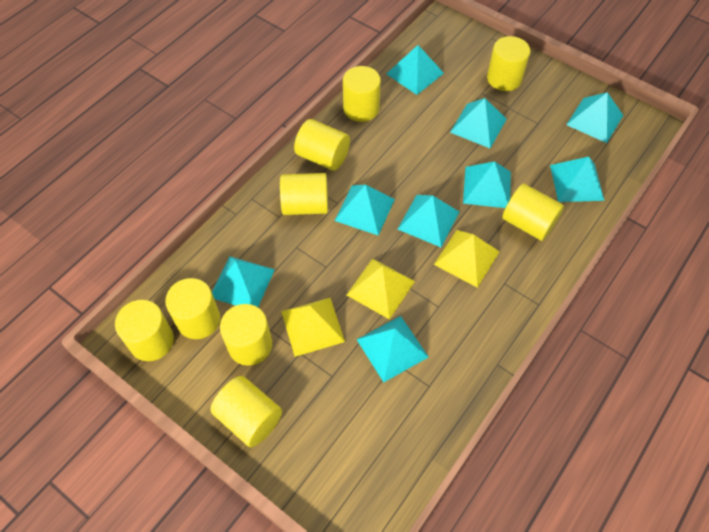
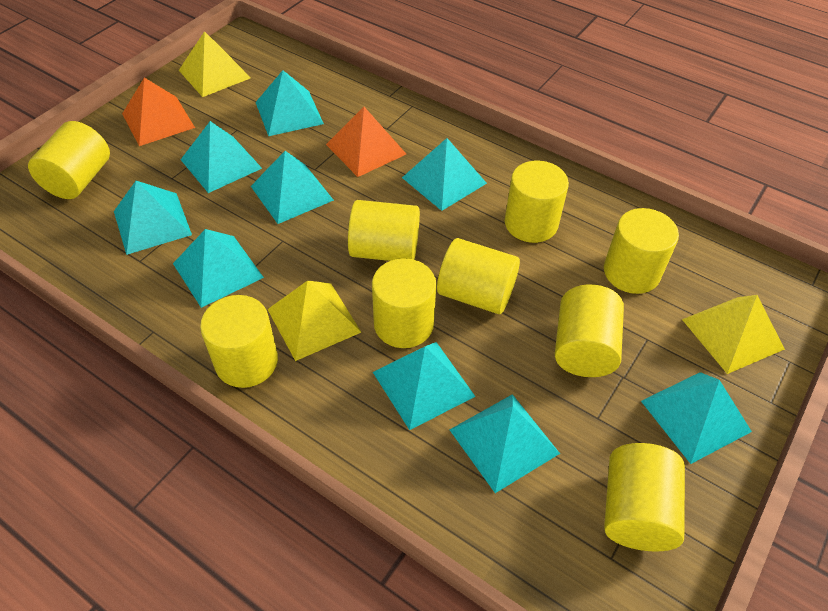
orange pyramid: none = 0 -> [122,78,195,146] [326,107,406,177] = 2

